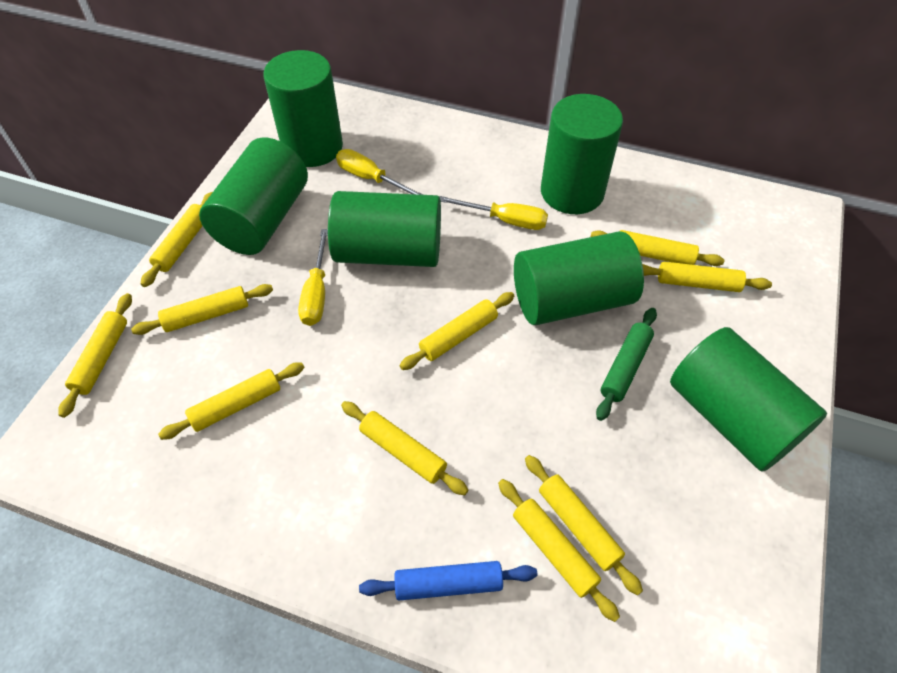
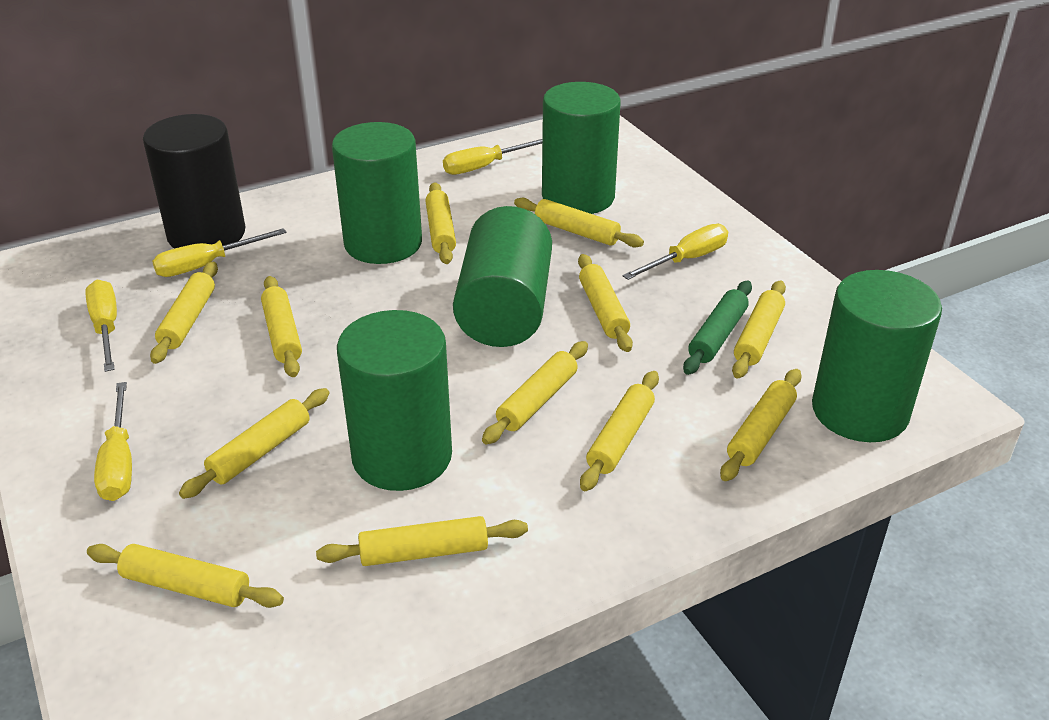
black cylinder: none = 0 -> [143,114,245,249] = 1
blue rolling pin: [359,561,537,600] = 1 -> none = 0
green cylinder: [199,137,308,255] [264,50,343,167] [328,191,441,267] [514,231,644,325] [541,94,623,214] [670,327,827,472] = 6 -> [332,122,422,264] [337,310,452,491] [453,206,552,347] [542,82,621,214] [812,270,942,442] = 5
yellow rolling pin: [59,293,132,418] [131,284,273,335] [141,192,213,287] [158,362,305,440] [341,401,468,495] [400,292,514,370] [498,479,620,622] [525,455,643,595] [591,230,724,266] [642,262,772,292] = 10 -> [87,544,284,608] [150,262,218,364] [179,388,329,499] [261,276,302,377] [316,516,528,566] [426,182,456,264] [482,341,588,445] [514,197,644,248] [578,254,633,352] [580,371,659,491] [720,369,802,481] [732,280,786,378] = 12
yellow screwdriver: [298,229,328,326] [336,149,424,195] [440,196,548,230] = 3 -> [85,280,117,372] [94,382,132,501] [152,228,286,277] [443,139,542,175] [622,224,728,280] = 5

